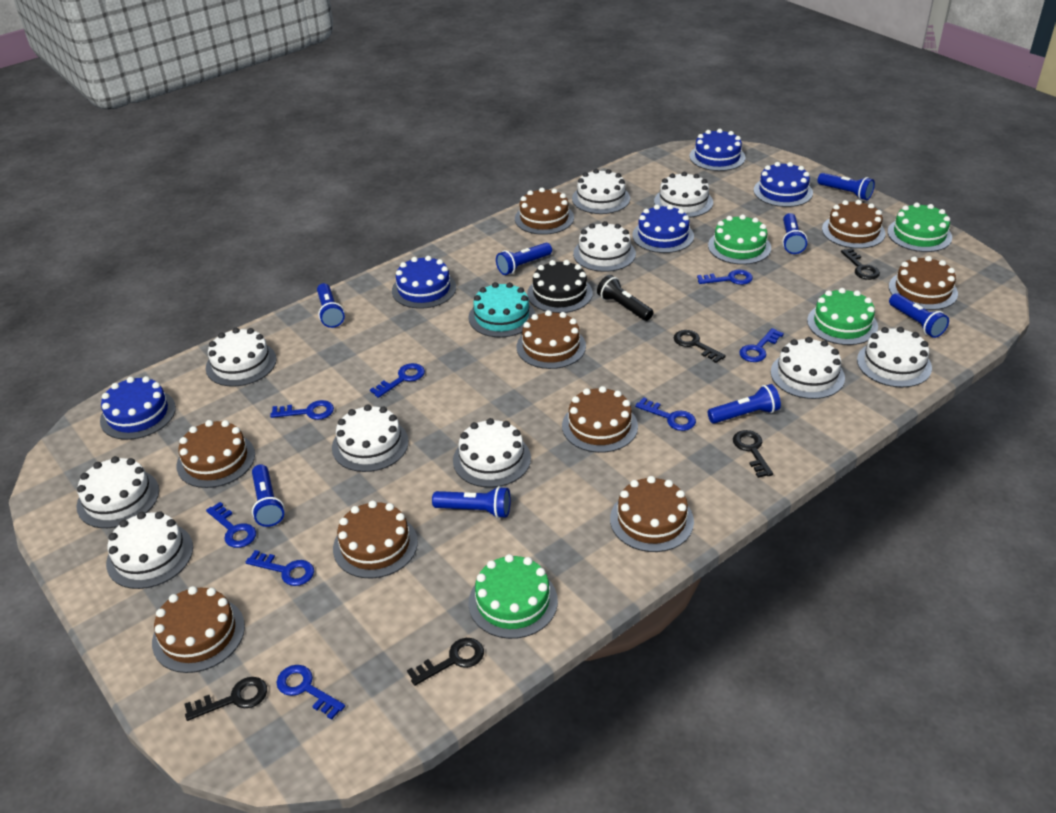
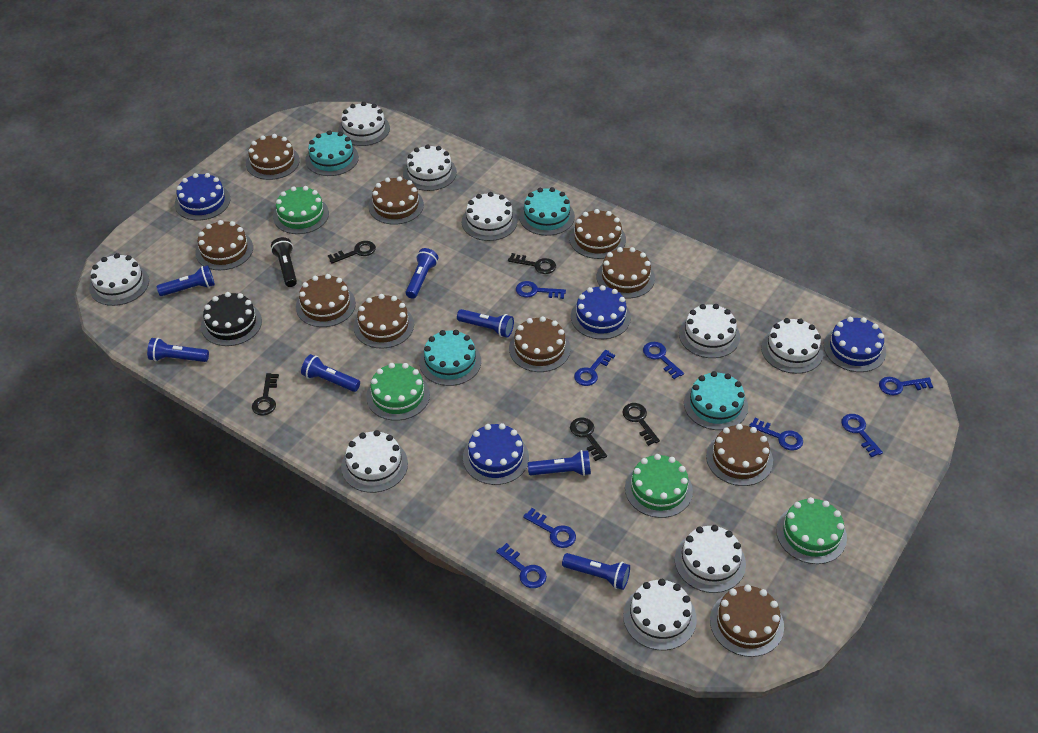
blue cake: [100,376,176,440] [392,256,456,309] [632,205,694,253] [690,129,745,171] [754,162,813,207] = 5 -> [175,173,230,220] [463,423,529,485] [571,285,631,339] [824,317,886,372] = 4
blue flashlight: [252,464,285,527] [317,283,345,328] [432,486,511,518] [496,243,552,275] [708,384,781,424] [782,213,807,254] [818,173,875,200] [889,293,949,338] = 8 -> [147,338,209,362] [157,265,215,296] [301,354,360,392] [406,248,439,299] [457,309,514,338] [528,450,591,476] [562,553,630,590] = 7
brown cake: [152,586,245,673] [176,420,255,488] [333,501,418,578] [515,188,574,235] [517,310,586,369] [562,386,638,453] [610,476,694,552] [822,200,885,249] [889,256,958,310] = 9 -> [195,220,253,270] [246,134,300,180] [296,274,356,327] [354,294,414,349] [368,176,424,225] [509,316,570,372] [569,209,626,259] [597,247,655,299] [706,424,773,486] [710,585,784,657] = 10
turquoise cake: [468,282,535,337] = 1 -> [305,130,359,176] [419,330,481,386] [519,187,575,236] [684,371,748,430] = 4
white cake: [76,456,159,528] [106,511,193,589] [206,328,277,387] [332,404,409,472] [453,418,531,488] [572,169,630,214] [573,221,636,272] [654,172,713,218] [771,337,845,399] [857,327,932,388] = 10 -> [89,253,149,306] [338,102,390,146] [341,430,408,493] [403,144,457,191] [462,192,517,241] [623,579,697,650] [675,525,746,593] [679,304,740,358] [761,318,824,374] = 9

